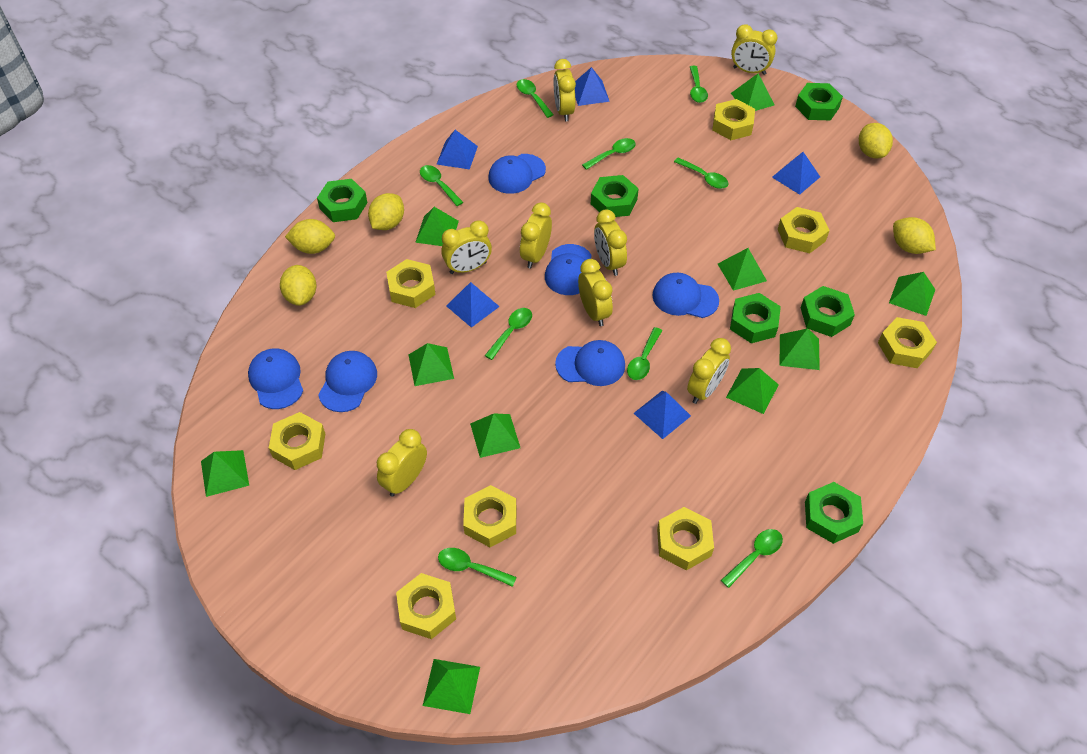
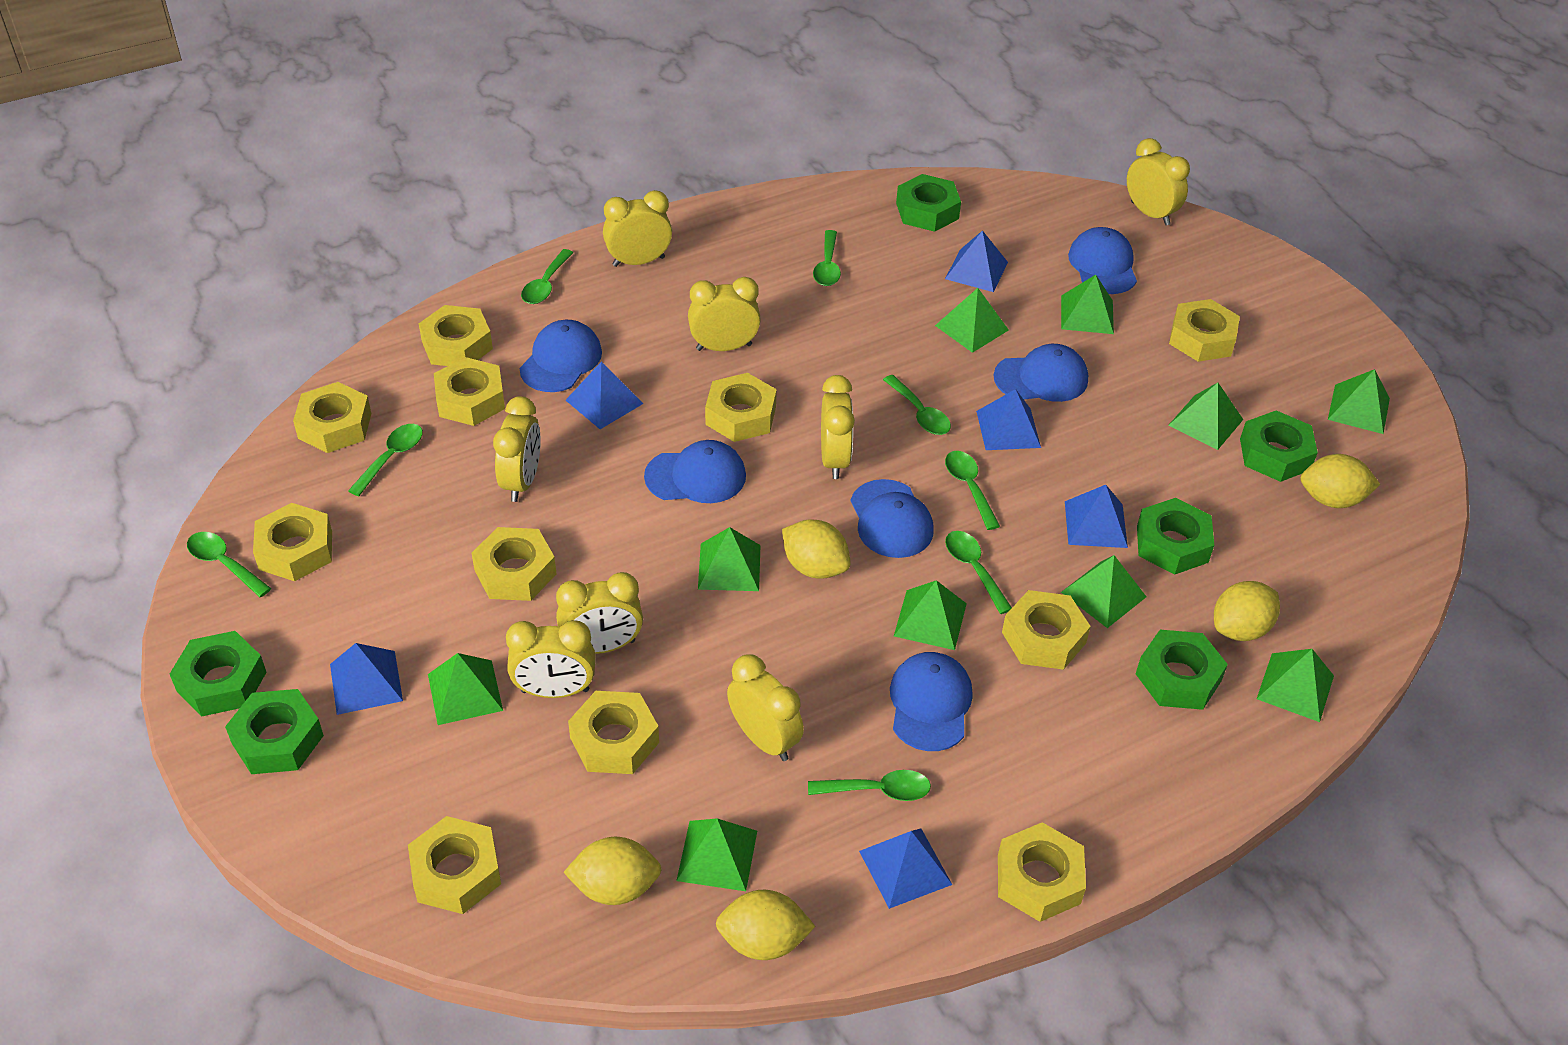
blue pyramid: [436,130,478,169] [446,282,500,328] [575,67,610,106] [634,391,691,439] [772,152,820,195] = 5 -> [330,643,403,715] [565,361,643,429] [859,828,952,909] [945,230,1008,292] [976,389,1041,450] [1065,485,1128,548] = 6
green spoon: [420,165,463,206] [438,548,517,587] [485,308,532,360] [517,79,554,118] [582,138,636,170] [627,327,662,380] [674,157,728,189] [690,66,708,103] [721,529,783,588] = 9 -> [187,532,271,597] [348,424,423,496] [521,249,573,304] [808,770,931,801] [813,230,841,286] [883,375,951,435] [945,451,1000,530] [945,531,1012,614] = 8
yellow nut: [269,412,325,470] [386,259,436,308] [396,573,456,639] [463,485,517,547] [657,507,714,570] [712,99,755,140] [778,207,830,253] [878,317,937,368] = 8 -> [253,503,332,581] [293,382,371,453] [408,816,501,914] [419,305,493,366] [434,357,505,426] [472,527,556,601] [568,691,659,774] [705,373,777,442] [998,822,1086,922] [1002,590,1091,670] [1169,299,1240,362] = 11

